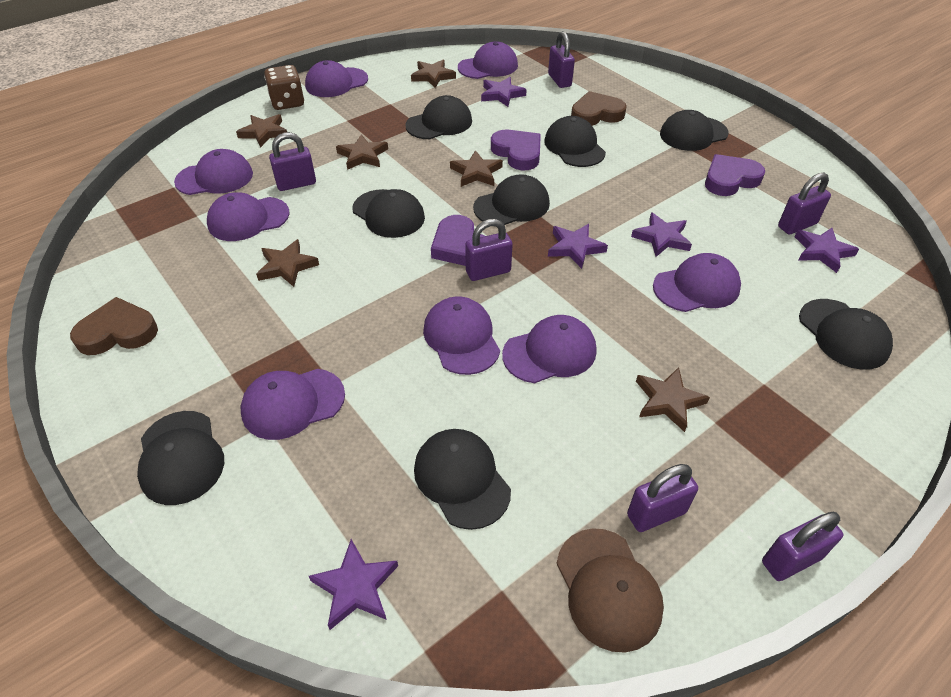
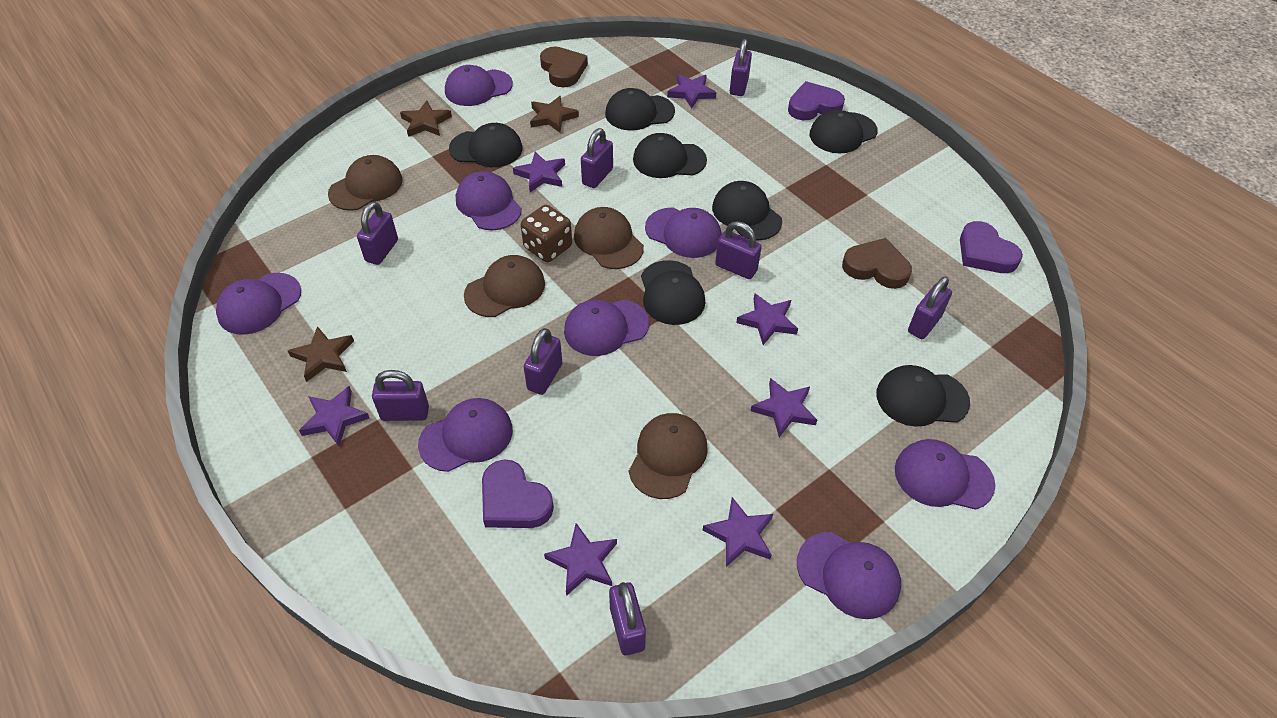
black cap: [137,411,224,505] [352,189,425,238] [405,95,472,139] [414,429,511,530] [473,174,550,225] [544,116,606,167] [660,110,729,151] [799,299,893,370] = 8 -> [449,123,523,167] [605,88,675,131] [633,133,707,178] [641,260,706,325] [712,181,782,241] [810,110,878,154] [877,365,970,427] = 7
brown cap: [556,528,664,652] = 1 -> [328,155,403,211] [464,255,545,317] [574,207,644,269] [629,413,708,499] = 4
brown star: [236,114,287,148] [256,239,319,287] [336,135,388,170] [411,60,456,88] [450,150,503,187] [636,367,710,432] = 6 -> [288,326,354,382] [400,100,452,137] [530,96,579,133] = 3
purple padlock: [269,132,316,191] [465,219,513,281] [548,31,575,88] [627,464,698,532] [762,512,843,581] [778,173,831,234] = 6 -> [357,202,398,265] [372,370,429,421] [524,328,562,395] [581,128,613,188] [609,582,646,656] [715,221,762,279] [730,39,752,96] [908,276,952,339] = 8
purple star: [309,539,398,630] [481,77,527,107] [548,224,608,269] [631,212,692,257] [794,228,859,273] = 5 -> [299,386,370,446] [513,152,565,192] [544,523,617,596] [667,74,717,109] [702,497,773,567] [736,293,798,345] [751,378,817,437] = 7

